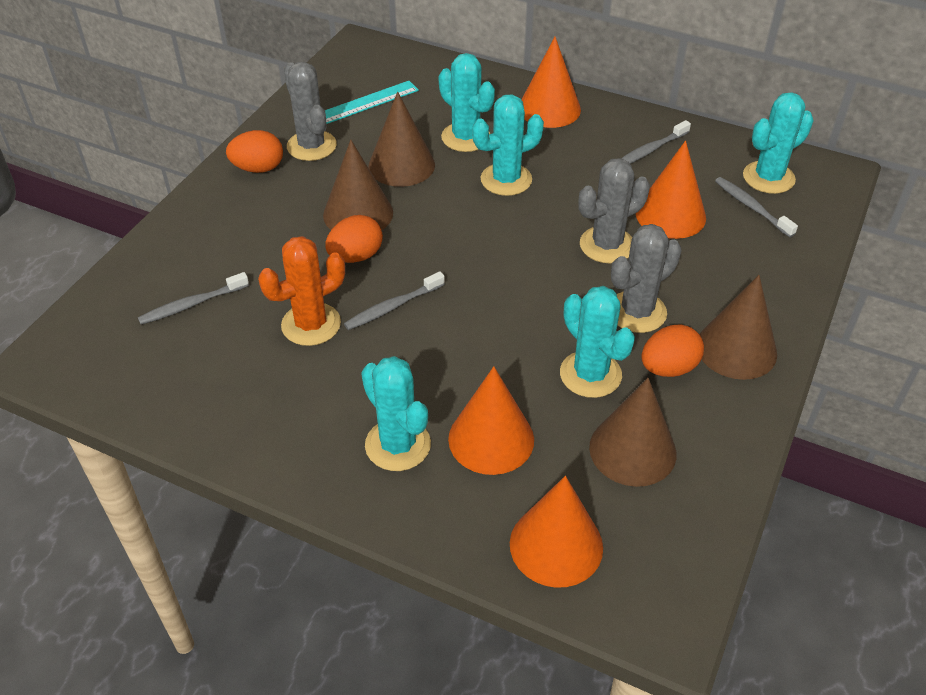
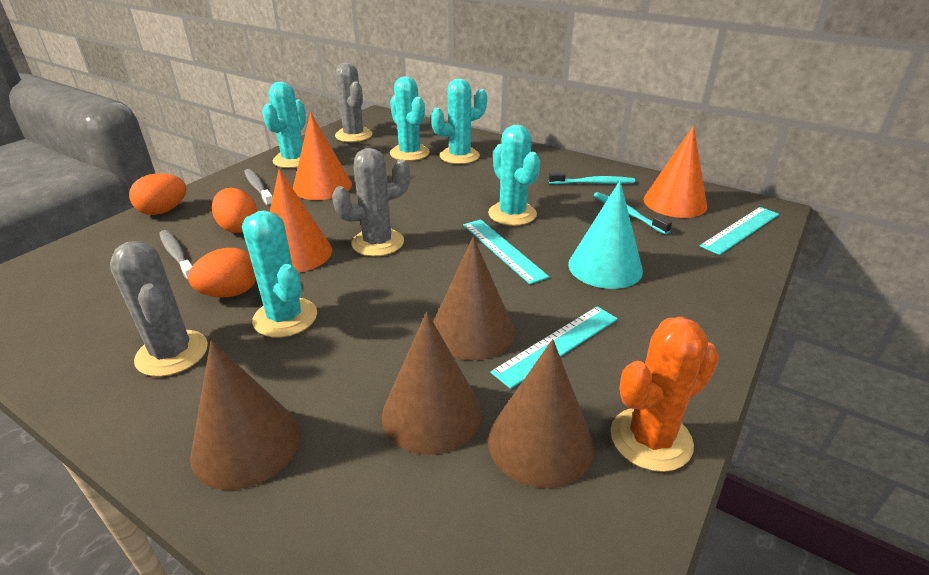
grey toothbrush: [138,272,249,325] [344,271,445,330] [621,120,691,164] [715,177,798,237] = 4 -> [159,230,192,280] [244,169,273,207] = 2
orange cone: [448,366,534,475] [510,476,603,588] [521,37,581,128] [636,141,706,239] = 4 -> [270,169,332,273] [293,112,352,200] [644,126,707,218] = 3
turquoise cone: none = 0 -> [568,181,643,289] = 1
turquoise ruler: [325,81,419,124] = 1 -> [463,219,549,284] [490,306,618,389] [700,207,779,255] = 3
turquoise toothbrush: none = 0 -> [549,172,635,184] [593,192,672,234] = 2

